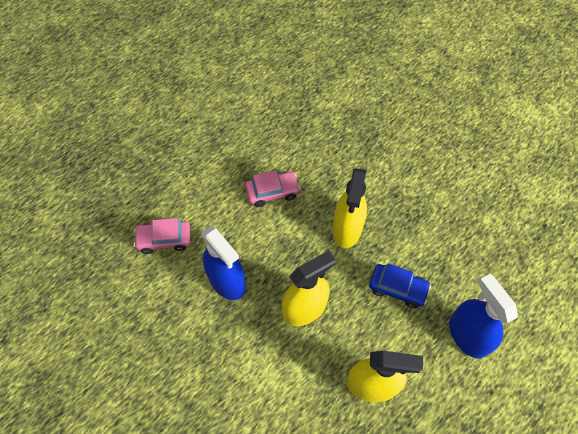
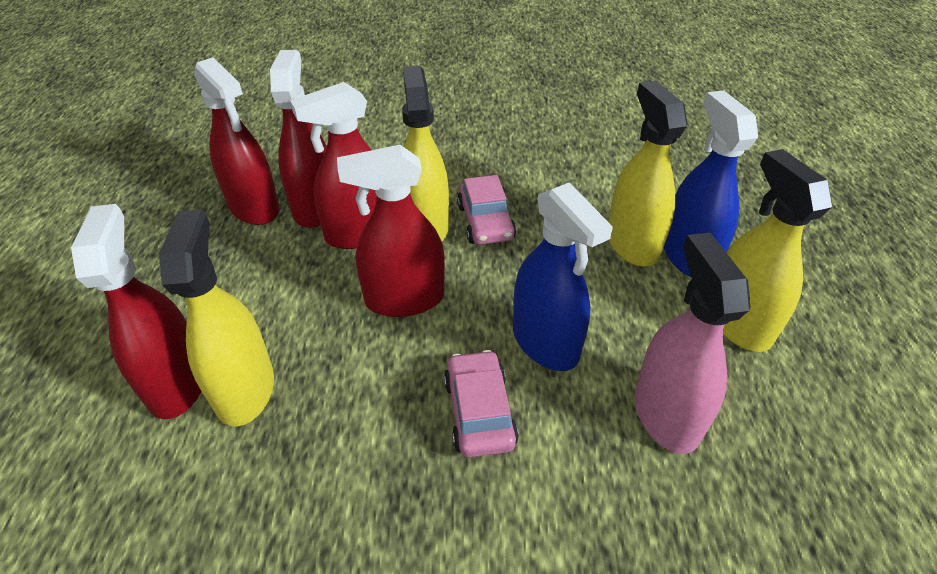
blue car: [369,264,431,309] = 1 -> none = 0
pink spray bottle: none = 0 -> [634,233,750,454] = 1
red spray bottle: none = 0 -> [71,204,201,419] [194,57,280,225] [270,50,327,228] [290,82,377,249] [337,145,445,317] = 5
yellow spray bottle: [282,250,336,326] [332,168,367,248] [347,351,423,402] = 3 -> [159,210,274,427] [402,66,449,241] [608,80,688,267] [723,149,832,352] = 4

